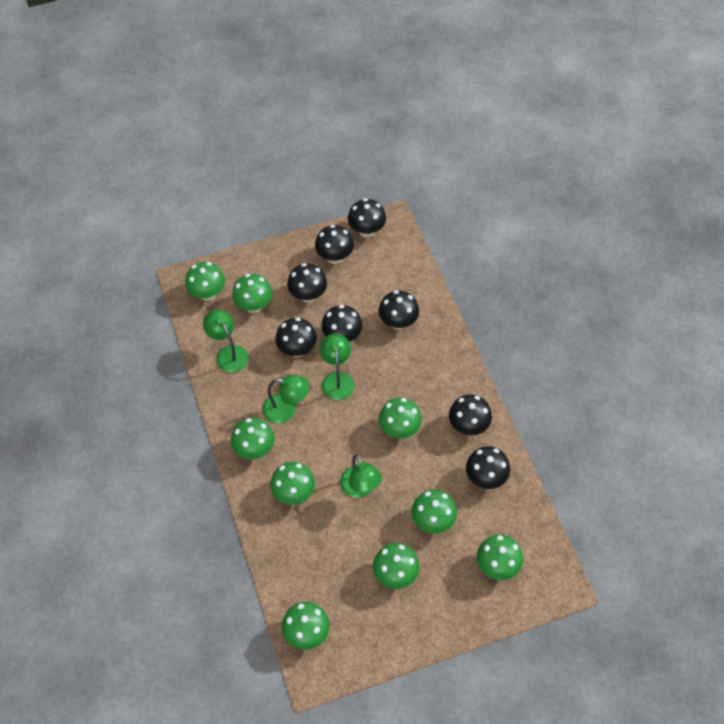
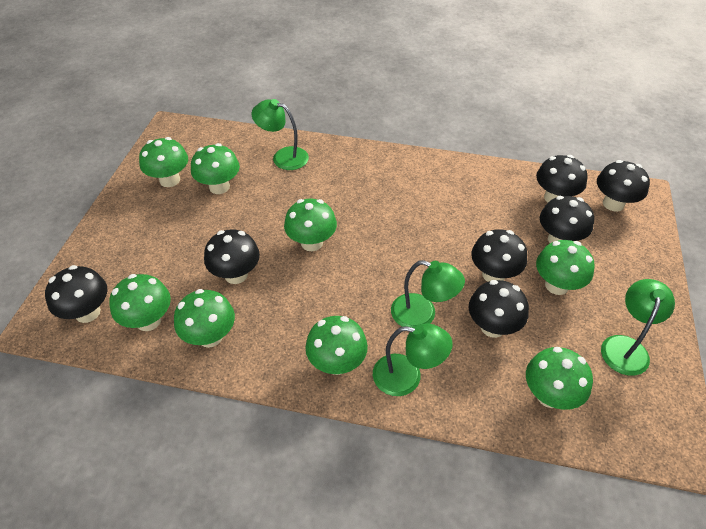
black mushroom: [276,317,317,357] [287,263,327,303] [315,225,354,264] [321,305,362,342] [348,198,386,237] [379,290,419,330] [449,394,492,435] [466,446,510,489] = 8 -> [45,265,107,323] [204,230,260,284] [469,280,529,338] [471,229,527,282] [536,155,587,202] [540,196,594,243] [597,160,650,212] = 7
green mushroom: [185,262,225,301] [231,418,274,459] [232,274,272,313] [270,462,315,505] [282,602,330,650] [373,543,420,589] [379,398,422,439] [411,489,457,534] [477,534,523,580] = 9 -> [109,274,171,331] [139,137,188,187] [174,289,235,348] [191,143,240,194] [284,199,337,251] [305,316,368,375] [526,347,593,410] [536,240,594,295] = 8

